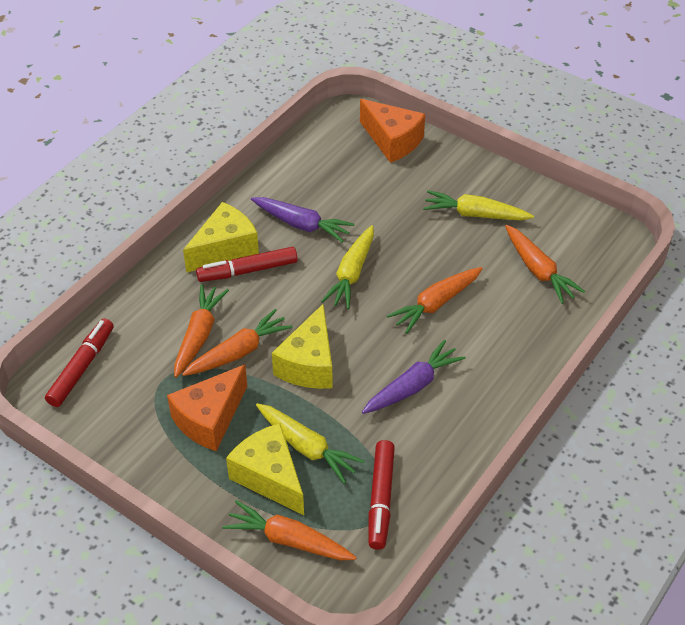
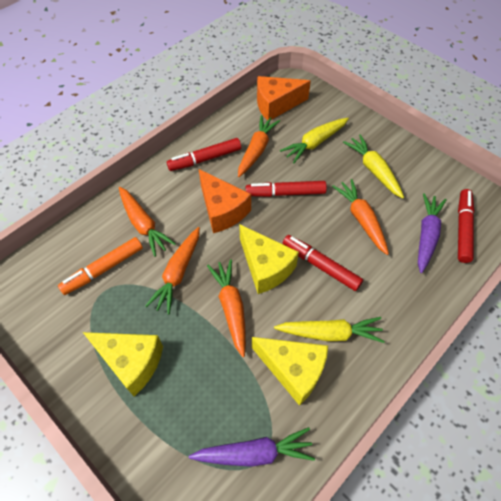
orange marker: none = 0 -> [58,237,143,295] = 1
red marker: [45,318,114,407] [196,247,298,282] [369,440,395,550] = 3 -> [167,138,241,171] [246,181,327,197] [283,235,363,291] [458,189,475,263] = 4

